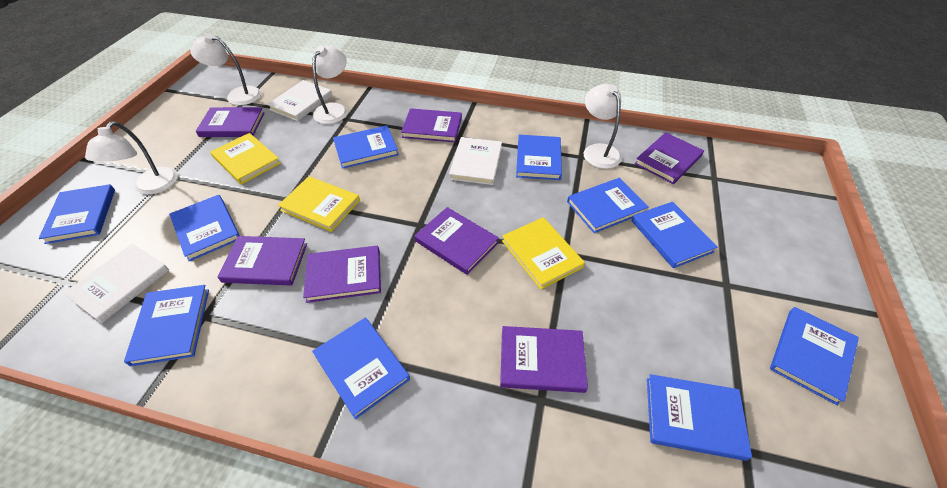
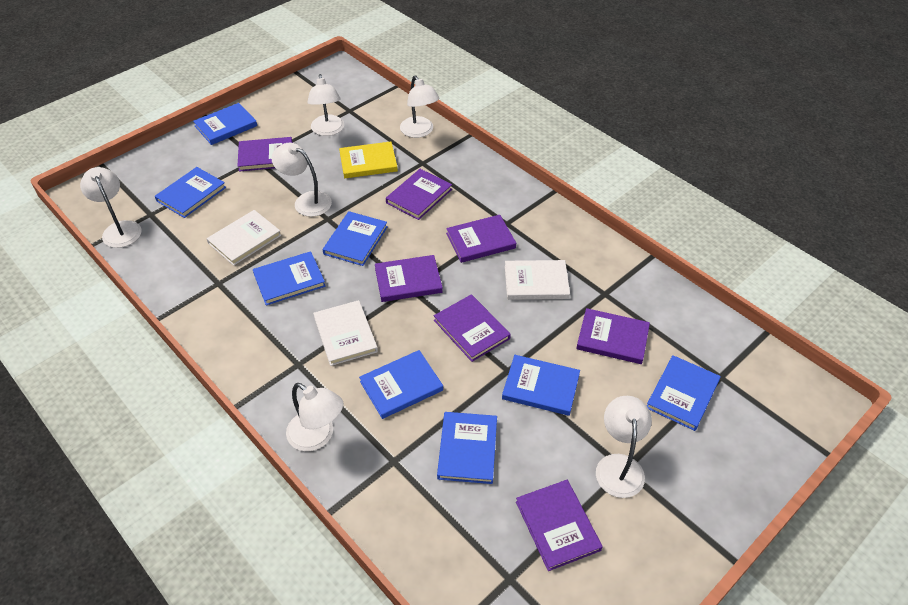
blue book: [38,184,115,244] [124,285,209,366] [169,195,240,261] [312,318,410,419] [333,125,399,169] [516,135,562,180] [567,178,649,233] [631,202,717,268] [647,374,752,461] [770,307,859,405] = 10 -> [155,167,226,218] [193,103,257,145] [253,251,326,306] [322,211,387,266] [359,350,443,419] [437,412,497,484] [502,355,580,416] [647,355,721,431] = 8
white lamp: [85,121,178,195] [190,33,261,105] [312,46,348,124] [584,84,622,169] = 4 -> [80,167,142,248] [271,143,332,217] [286,383,343,451] [307,74,344,136] [400,76,440,138] [596,396,652,498] = 6
yellow book: [210,133,281,185] [278,176,360,232] [502,217,585,289] = 3 -> [339,142,398,178] = 1

